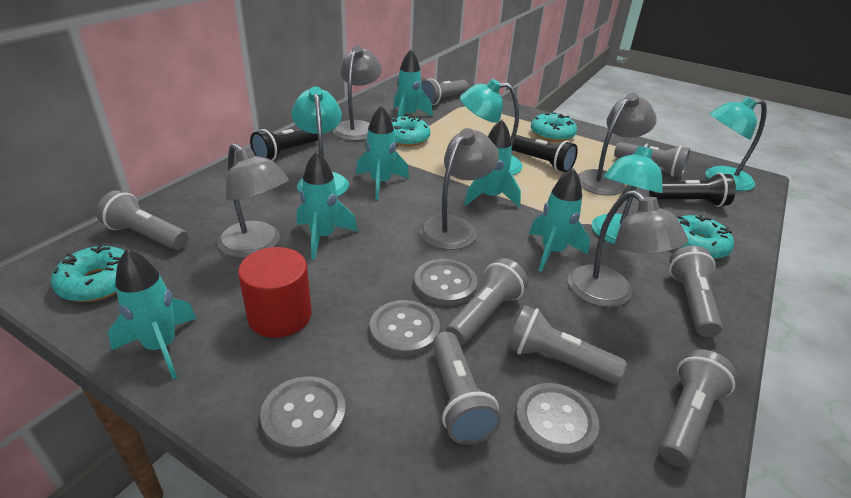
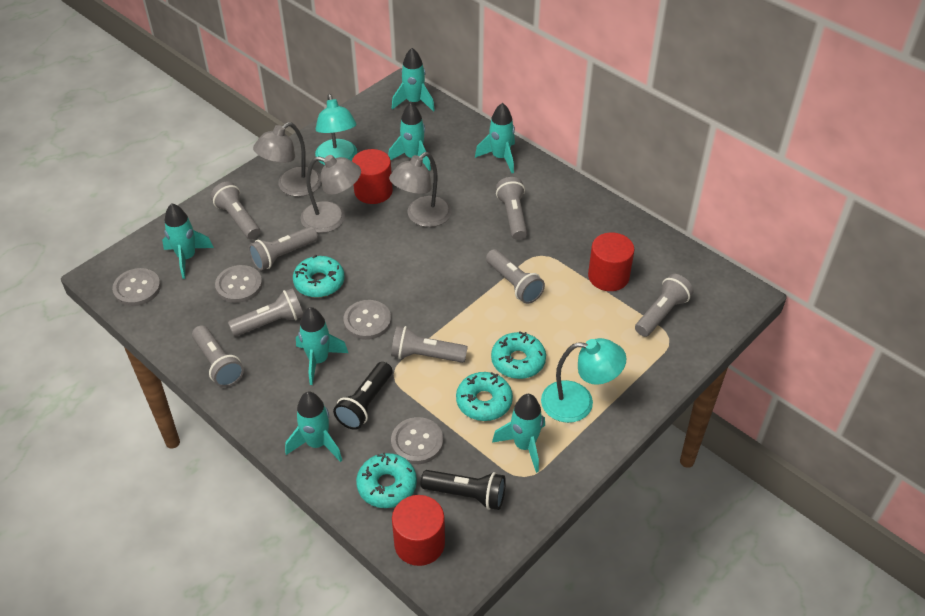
black flashlight: [250,128,318,161] [510,135,578,173] [649,173,736,207] = 3 -> [333,362,392,430] [421,470,506,510] = 2
grey lamp: [217,143,289,258] [333,45,382,141] [420,128,499,250] [568,190,688,307] [578,93,657,196] = 5 -> [253,122,321,197] [300,155,361,233] [389,152,452,227] = 3
red cylinder: [238,247,312,338] = 1 -> [352,149,393,204] [392,495,445,566] [588,233,635,291] = 3
turquoise lamp: [291,86,349,197] [460,79,523,175] [592,142,663,245] [705,97,767,191] = 4 -> [315,94,357,165] [541,338,627,423] = 2
turquoise rocket: [108,249,197,379] [297,151,358,260] [356,106,409,200] [394,50,433,117] [464,119,521,207] [529,168,590,272] = 6 -> [162,203,214,279] [285,392,342,462] [296,307,348,385] [388,103,431,171] [392,48,435,112] [475,103,515,173] [492,394,545,473] = 7

